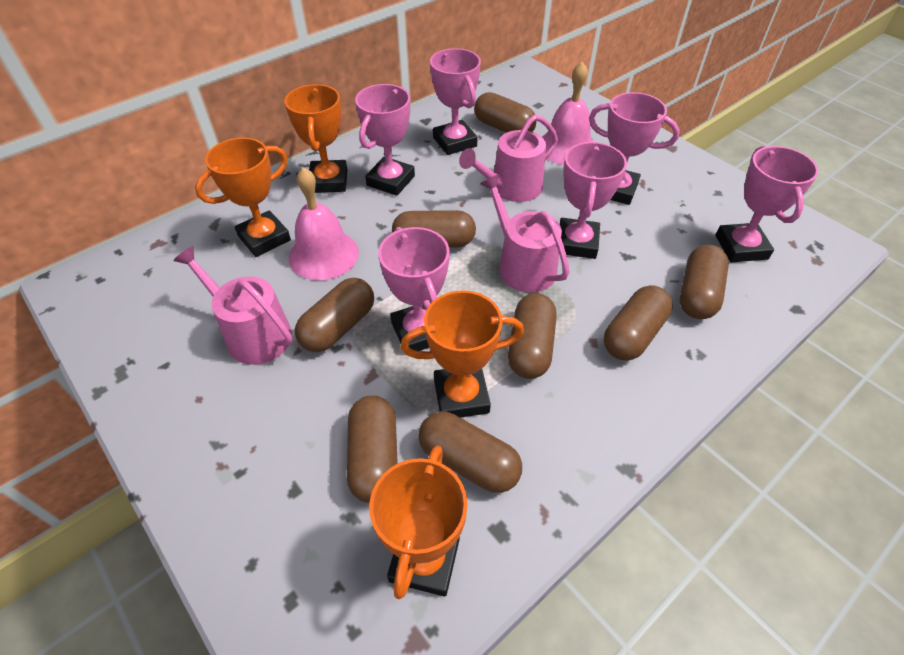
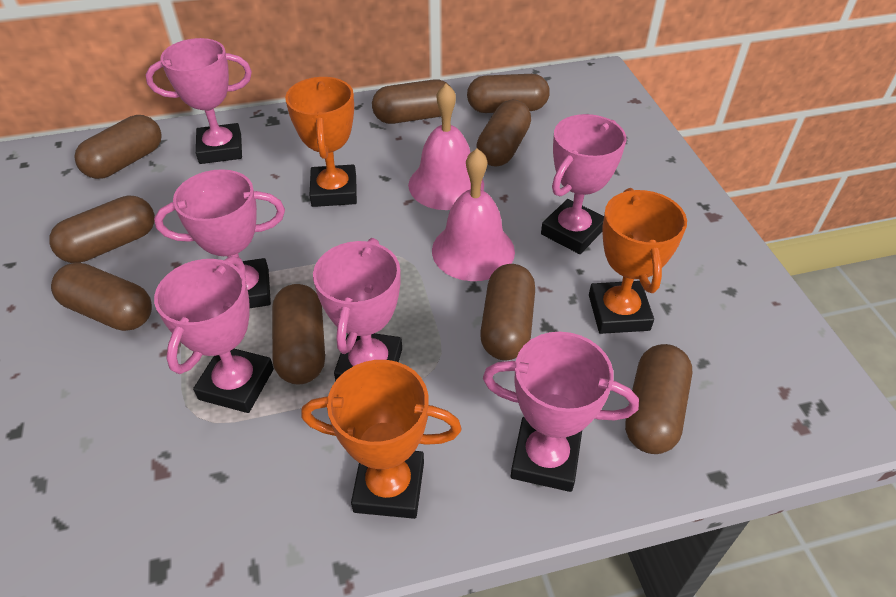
brown capsule: [295,278,374,352] [347,395,398,503] [392,210,476,248] [418,412,522,493] [474,92,537,133] [508,293,557,379] [604,285,673,361] [680,245,729,319] = 8 -> [49,195,155,263] [51,263,152,331] [74,115,162,179] [272,284,325,385] [372,79,451,124] [467,74,550,113] [476,100,531,167] [480,264,535,360] [625,344,692,454] = 9
orange trophy: [195,138,291,257] [284,84,348,193] [369,445,468,599] [400,290,524,418] = 4 -> [285,77,357,207] [301,360,461,519] [589,188,687,334] = 3
pink watering can: [173,246,292,365] [459,114,558,202] [480,174,570,292] = 3 -> none = 0

